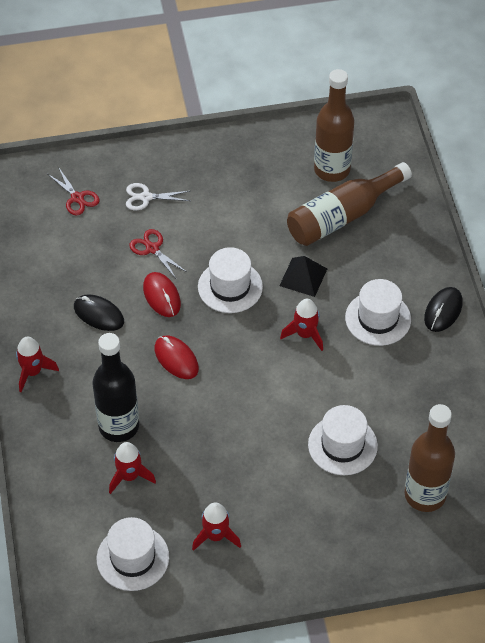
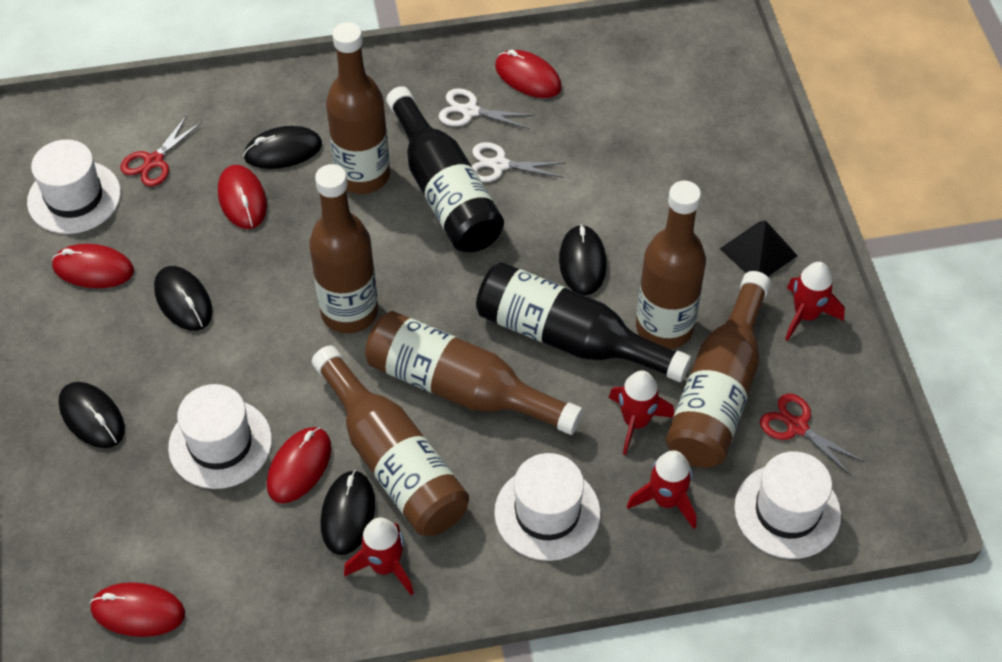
black bottle: [93,333,139,442] = 1 -> [386,86,504,252] [476,262,692,382] = 2
black mouse: [74,294,124,331] [424,287,463,332] = 2 -> [59,382,125,448] [154,266,212,331] [243,126,322,169] [321,470,375,555] [559,224,607,295] = 5
brown bottle: [287,162,412,246] [314,69,354,182] [404,404,455,512] = 3 -> [309,164,378,333] [312,346,469,536] [326,22,390,194] [365,311,583,435] [636,181,706,349] [666,271,771,468] = 6
red mouse: [143,272,181,317] [154,336,199,379] = 2 -> [52,244,134,288] [90,582,185,637] [218,165,267,229] [267,427,331,503] [495,50,562,98] = 5
white scissors: [126,183,190,210] = 1 -> [439,88,535,129] [472,142,565,182] = 2

